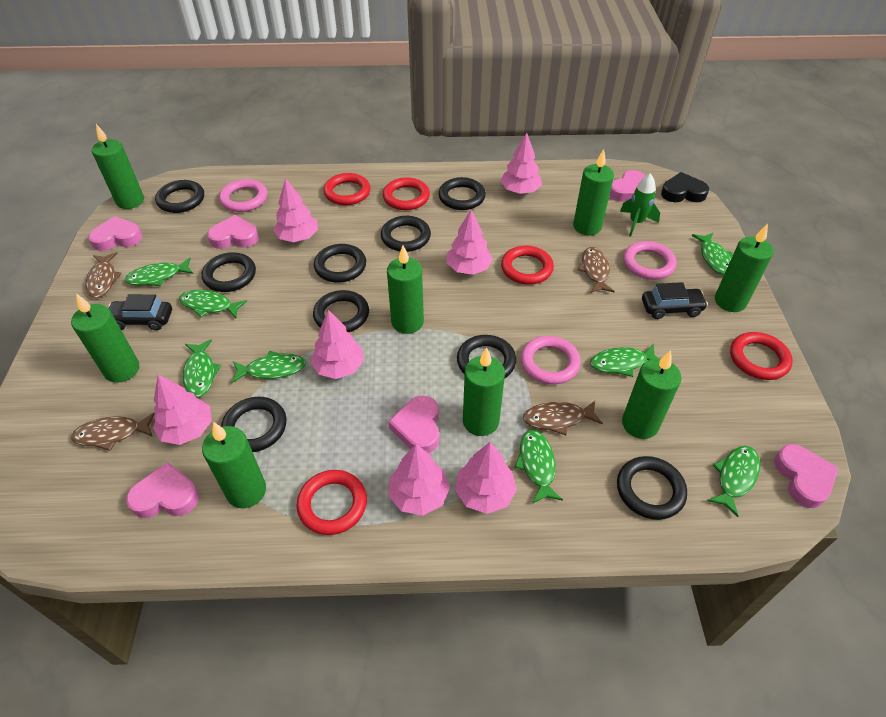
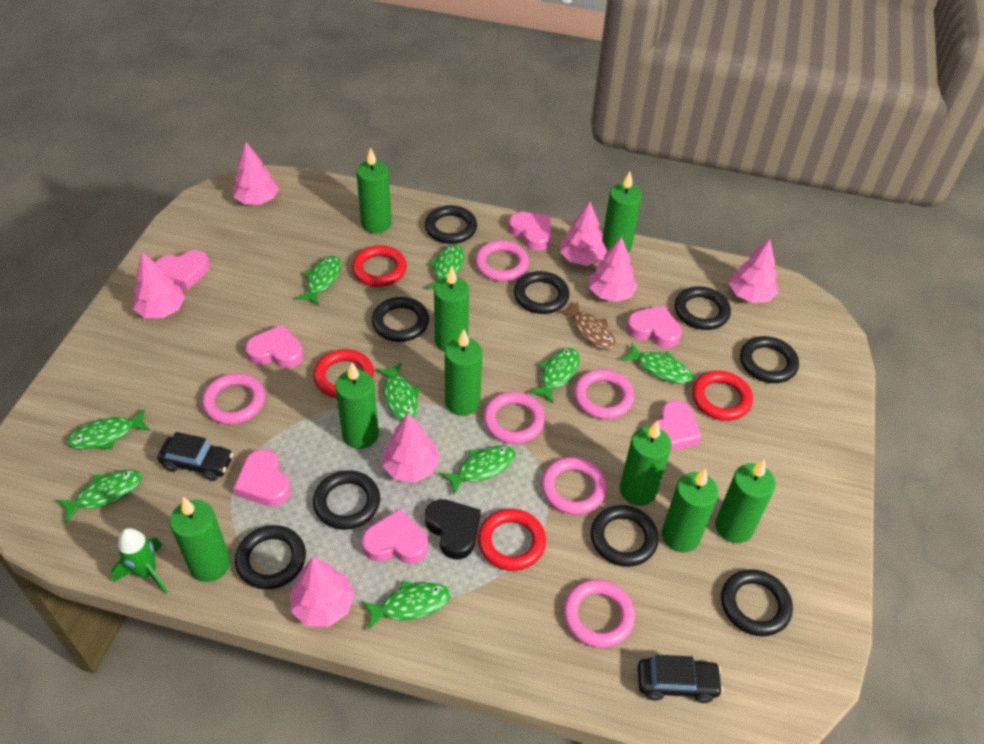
brown fish: [71,413,154,451] [85,252,122,298] [523,401,603,435] [577,247,615,293] = 4 -> [558,301,615,350] = 1
green candle: [71,293,139,383] [92,124,144,209] [202,422,266,508] [387,246,424,334] [463,348,505,436] [573,149,614,235] [622,350,682,439] [715,223,774,312] = 8 -> [170,497,230,582] [335,362,379,449] [356,147,392,234] [434,266,469,352] [445,329,482,416] [602,172,642,253] [620,421,672,506] [662,468,719,552] [715,459,775,543] = 9
green fish: [125,258,193,286] [179,290,247,318] [183,339,221,397] [231,351,306,383] [515,430,563,504] [590,344,658,377] [691,233,733,275] [707,446,760,517] = 8 -> [56,470,142,523] [67,409,150,450] [296,256,341,306] [361,581,450,630] [376,363,420,420] [426,245,464,289] [439,446,515,495] [529,348,579,404] [621,343,693,384] = 9
pink heart: [88,216,143,251] [126,462,199,518] [207,215,259,249] [388,395,439,453] [609,170,645,202] [774,444,839,508] = 6 -> [155,250,210,290] [233,449,291,506] [245,325,303,369] [362,509,428,564] [508,212,551,251] [626,305,682,348] [651,401,701,451] = 7
pink ring: [219,179,267,212] [521,336,581,384] [623,241,677,280] = 3 -> [202,373,265,425] [475,241,529,281] [483,392,545,444] [541,457,607,515] [563,580,635,648] [574,369,634,419] = 6
red ring: [296,470,367,535] [323,173,371,205] [383,177,430,210] [501,246,554,285] [730,332,793,380] = 5 -> [313,349,374,398] [352,245,407,287] [478,509,546,571] [692,371,753,421] = 4

